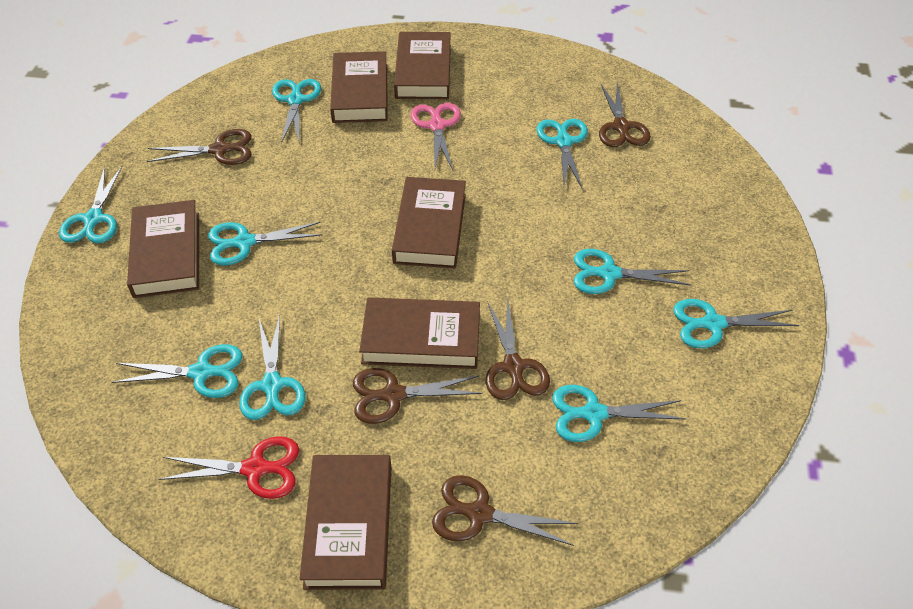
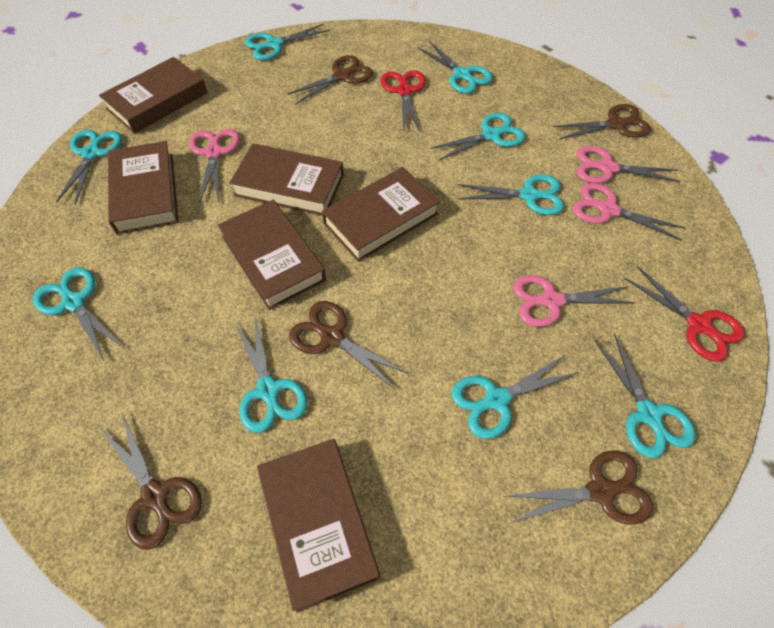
pink scissors: [411,103,461,170] = 1 -> [189,129,240,203] [513,275,635,327] [573,183,685,241] [577,146,681,183] = 4
red scissors: [159,436,299,499] = 1 -> [381,71,426,132] [624,266,745,362] = 2

